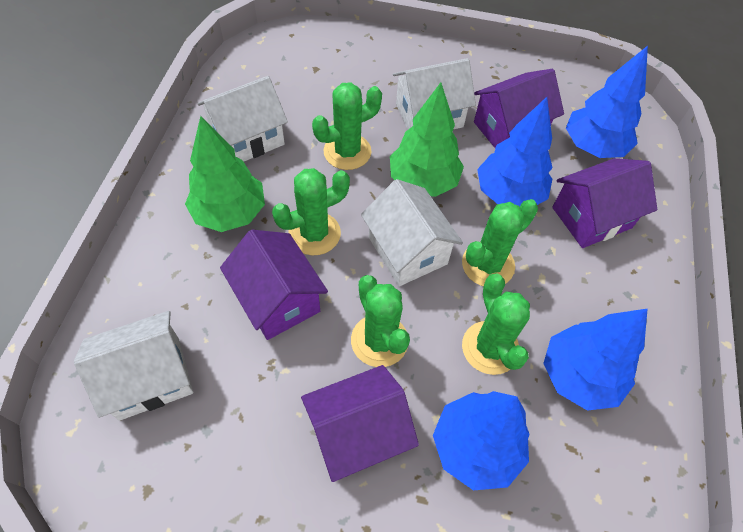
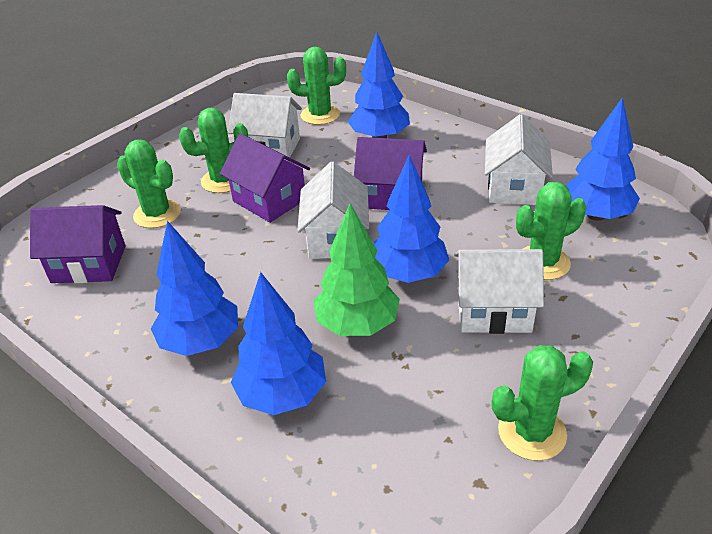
blue tree: [433,391,530,490] [477,97,553,207] [543,308,648,411] [566,46,648,158] = 4 -> [151,221,238,356] [231,272,326,415] [347,32,410,138] [374,155,449,283] [565,97,640,221] = 5
green tree: [185,116,265,232] [390,82,464,197] = 2 -> [314,203,400,336] = 1
purple house: [220,230,328,340] [301,365,419,482] [474,69,564,148] [552,158,657,248] = 4 -> [30,205,126,283] [220,134,310,223] [354,137,427,210] = 3

